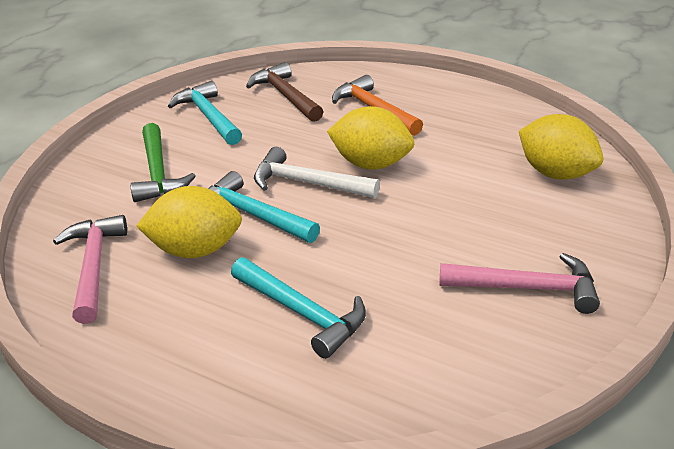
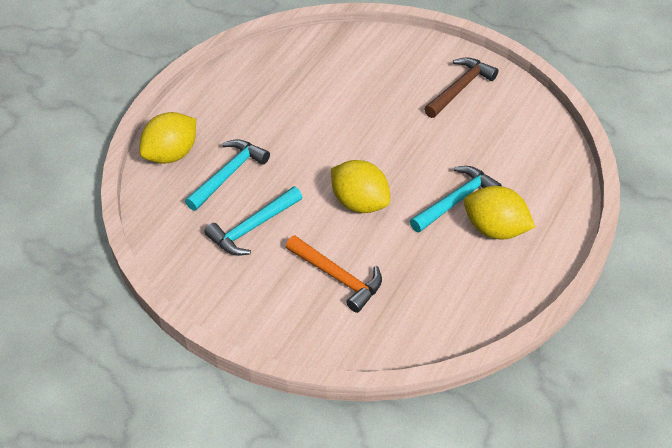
green hammer: [130,123,195,202] = 1 -> none = 0
pink hammer: [53,215,127,324] [439,253,600,314] = 2 -> none = 0
white hammer: [254,147,380,199] = 1 -> none = 0

